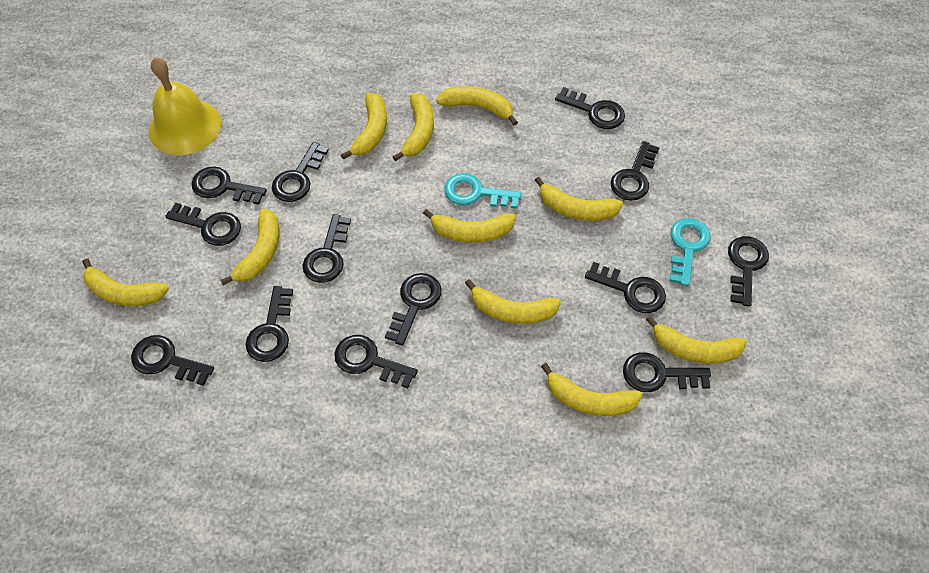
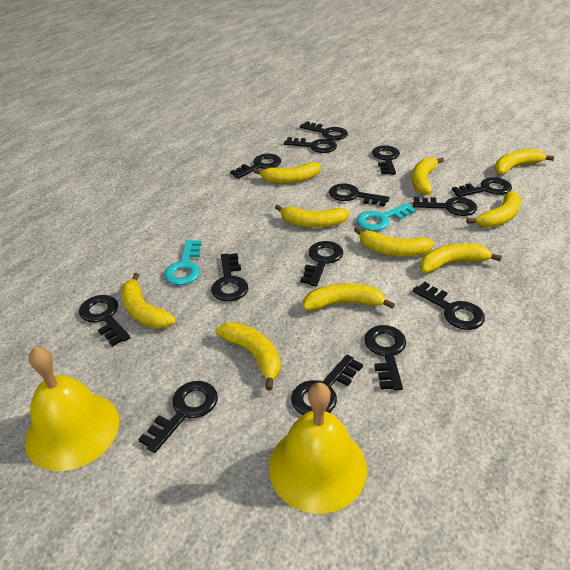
black key: [131,335,214,386] [165,203,241,246] [191,166,267,205] [245,286,293,362] [272,142,329,202] [303,214,351,283] [334,335,418,388] [385,273,442,346] [555,87,625,129] [585,262,666,313] [611,141,659,201] [623,352,711,392] [728,236,769,307] = 13 -> [79,295,131,347] [138,381,218,453] [211,253,248,302] [230,153,281,179] [284,137,337,153] [291,355,363,415] [300,121,348,140] [300,241,343,286] [329,183,390,207] [364,325,406,390] [372,145,400,175] [413,197,477,216] [413,282,485,330] [452,177,512,197] = 14
yellow bell: [149,57,221,155] = 1 -> [25,346,119,471] [269,383,367,514] = 2

